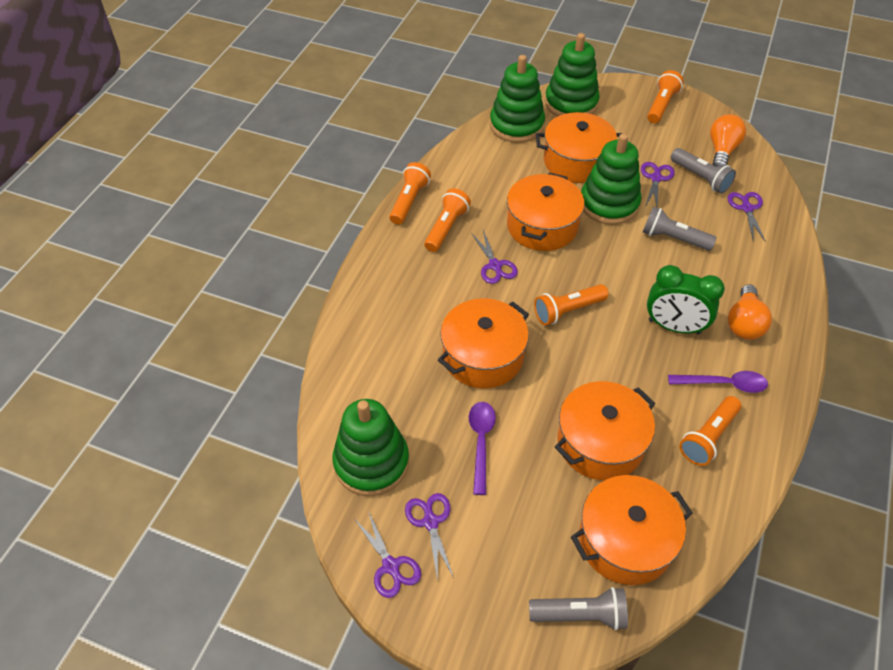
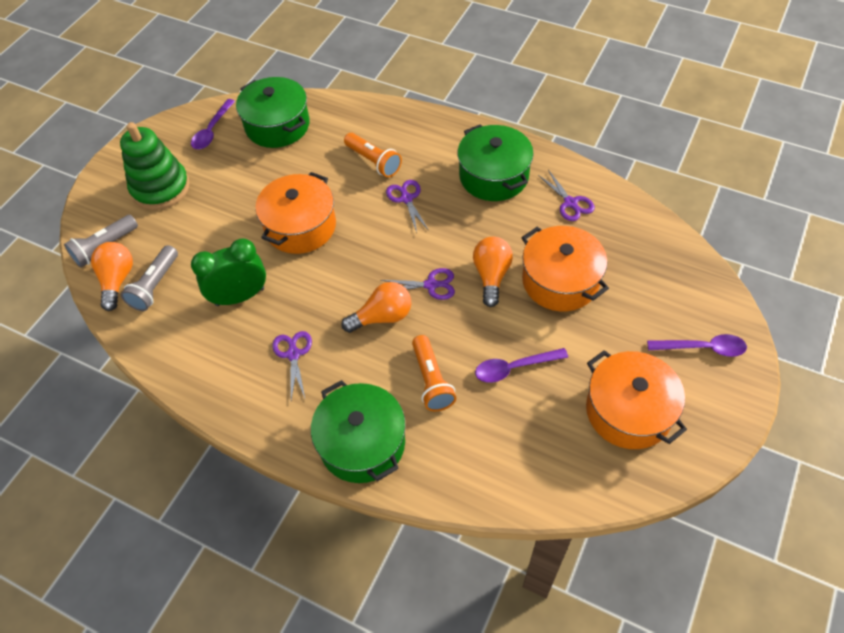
green pot: none = 0 -> [236,77,310,148] [311,380,406,483] [457,124,534,201] = 3
green stacking toy: [332,399,409,496] [490,55,545,143] [545,33,600,117] [581,134,641,225] = 4 -> [120,122,190,210] = 1
grey flashlight: [529,587,628,630] [643,207,717,251] [671,148,736,194] = 3 -> [64,215,138,268] [121,245,178,311] = 2
orange flashlight: [389,162,431,225] [424,188,471,252] [534,284,609,326] [647,70,684,123] [679,396,741,466] = 5 -> [344,133,402,177] [412,335,456,411] = 2
orange light bulb: [710,114,746,167] [728,284,772,340] = 2 -> [91,242,133,311] [341,282,411,333] [473,237,513,307] = 3
orange pot: [438,298,529,389] [507,172,585,251] [536,112,623,183] [555,381,655,480] [571,475,693,585] = 5 -> [255,172,336,254] [521,226,609,311] [586,350,687,449] = 3
purple scissors: [355,511,421,598] [405,493,454,581] [471,230,518,284] [641,162,675,208] [727,192,766,242] = 5 -> [273,331,312,400] [380,268,455,300] [386,180,429,233] [538,170,595,221] = 4
purple spoon: [469,402,496,495] [668,371,768,393] = 2 -> [191,99,235,149] [475,348,568,383] [647,334,747,357] = 3

